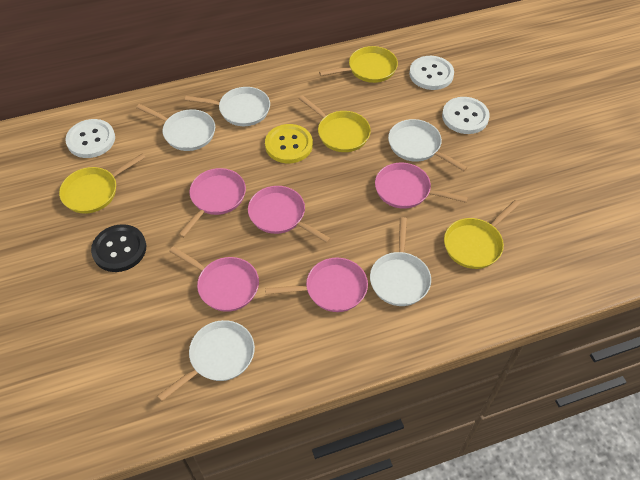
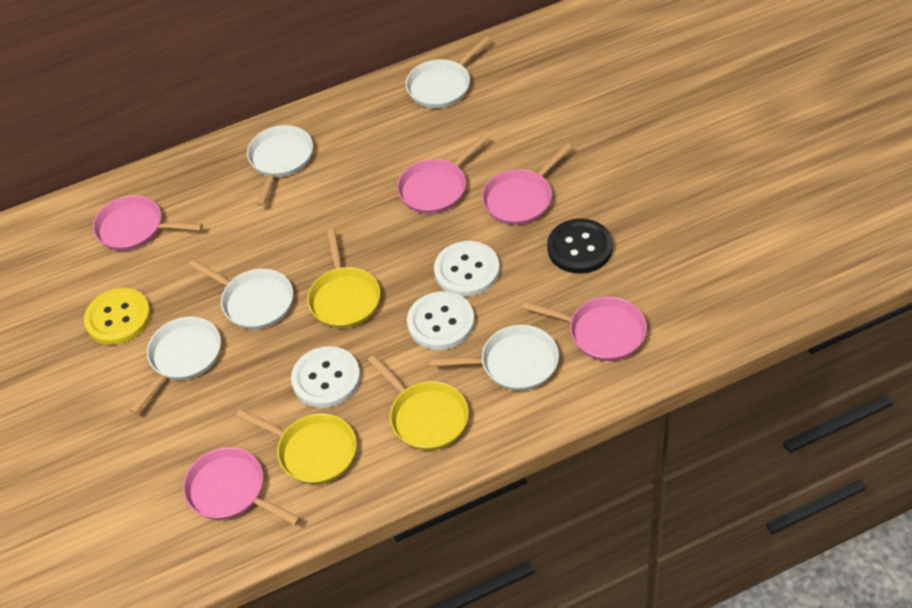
yellow pan: [59,153,146,214] [299,95,371,152] [319,46,398,83] [444,200,520,269] = 4 -> [236,409,357,484] [307,229,380,328] [367,355,469,451] = 3

